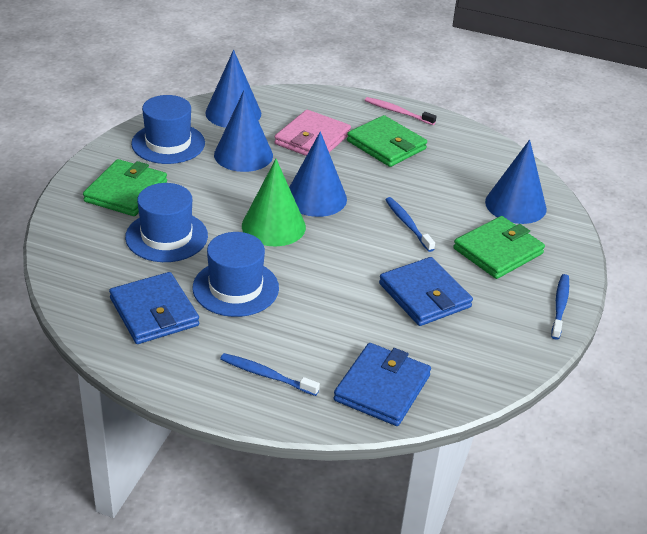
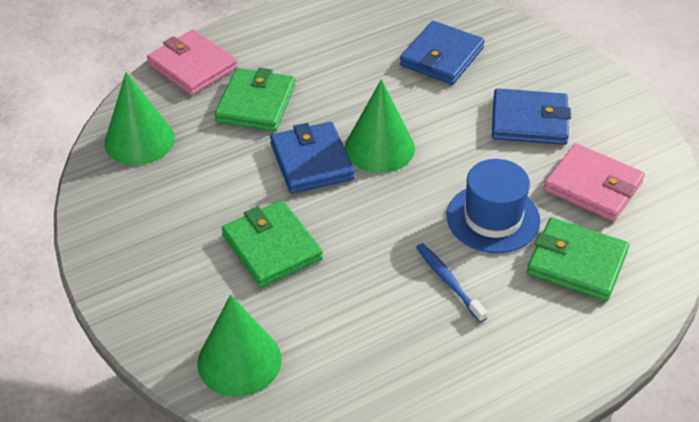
blue cone: [205,50,261,128] [214,90,273,172] [289,131,347,217] [485,140,547,224] = 4 -> none = 0
blue hat: [125,183,208,262] [131,95,205,164] [192,232,279,317] = 3 -> [447,159,541,253] = 1
blue toothbrush: [220,353,320,396] [385,197,435,252] [551,274,569,340] = 3 -> [416,243,488,323] = 1
green cone: [242,159,306,246] = 1 -> [104,72,175,165] [197,295,282,397] [345,79,415,173] = 3
pink toothbrush: [365,97,437,125] = 1 -> none = 0
pink wallet: [274,110,351,156] = 1 -> [147,30,238,95] [544,143,645,221] = 2

